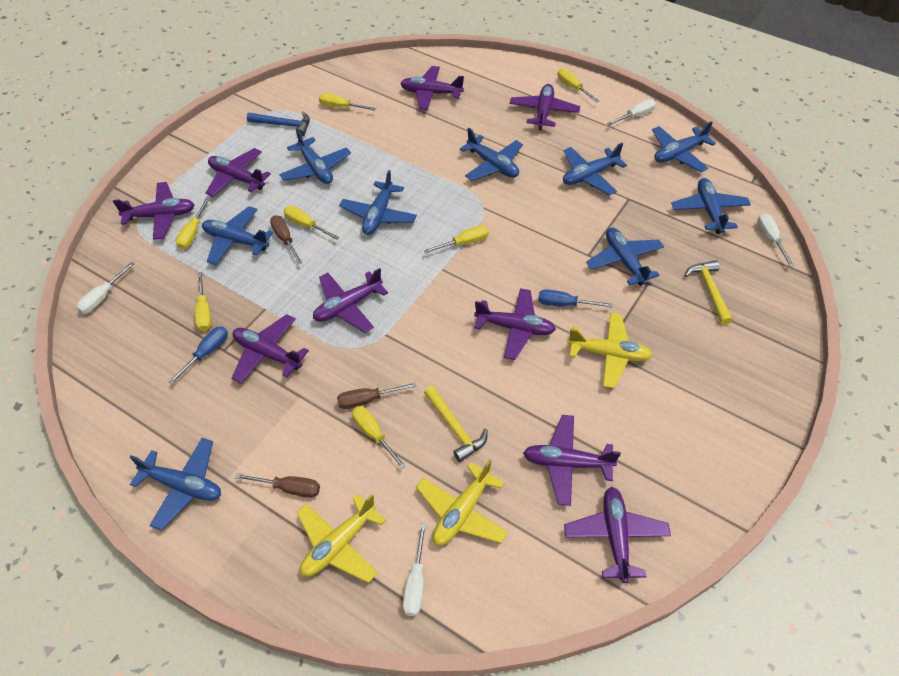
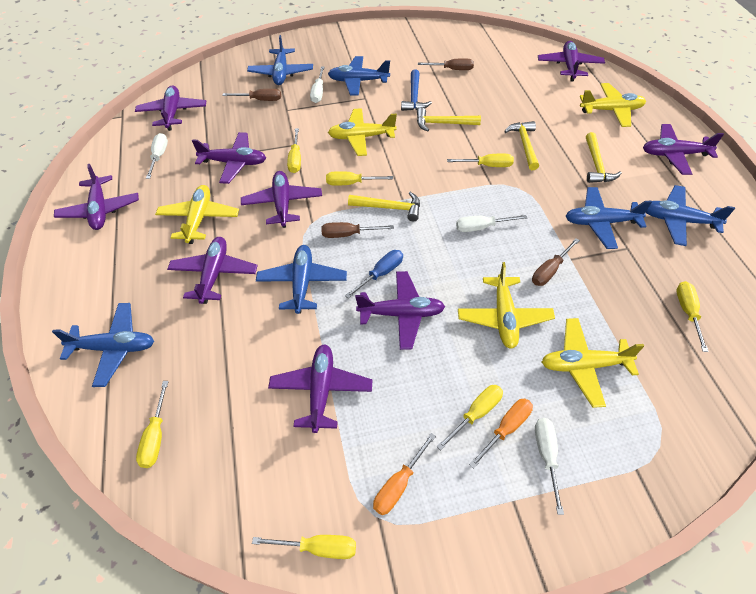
blue plane: [130,438,221,530] [202,206,273,265] [279,128,351,184] [339,170,417,235] [460,128,523,181] [563,143,627,195] [586,228,664,286] [652,121,716,172] [671,178,751,234] = 9 -> [52,303,154,387] [247,35,313,85] [256,245,347,314] [328,56,390,96] [565,187,652,249] [645,185,735,246] = 6
blue screwdriver: [168,326,228,384] [538,289,612,307] = 2 -> [345,250,403,298] = 1
brown screwdriver: [235,473,320,498] [270,215,302,264] [337,382,417,409] = 3 -> [222,89,281,101] [321,222,394,238] [418,58,474,70] [532,238,580,286] = 4
orange screwdriver: none = 0 -> [373,433,436,515] [469,399,533,468] = 2
yellow hammer: [424,386,487,462] [685,260,733,325] = 2 -> [348,192,420,221] [417,108,481,132] [504,121,539,170] [586,132,622,183] = 4
yellow plane: [297,494,386,583] [416,459,508,546] [567,313,652,388] = 3 -> [155,185,239,244] [328,108,397,156] [458,262,555,349] [542,318,644,408] [580,83,646,127] = 5

